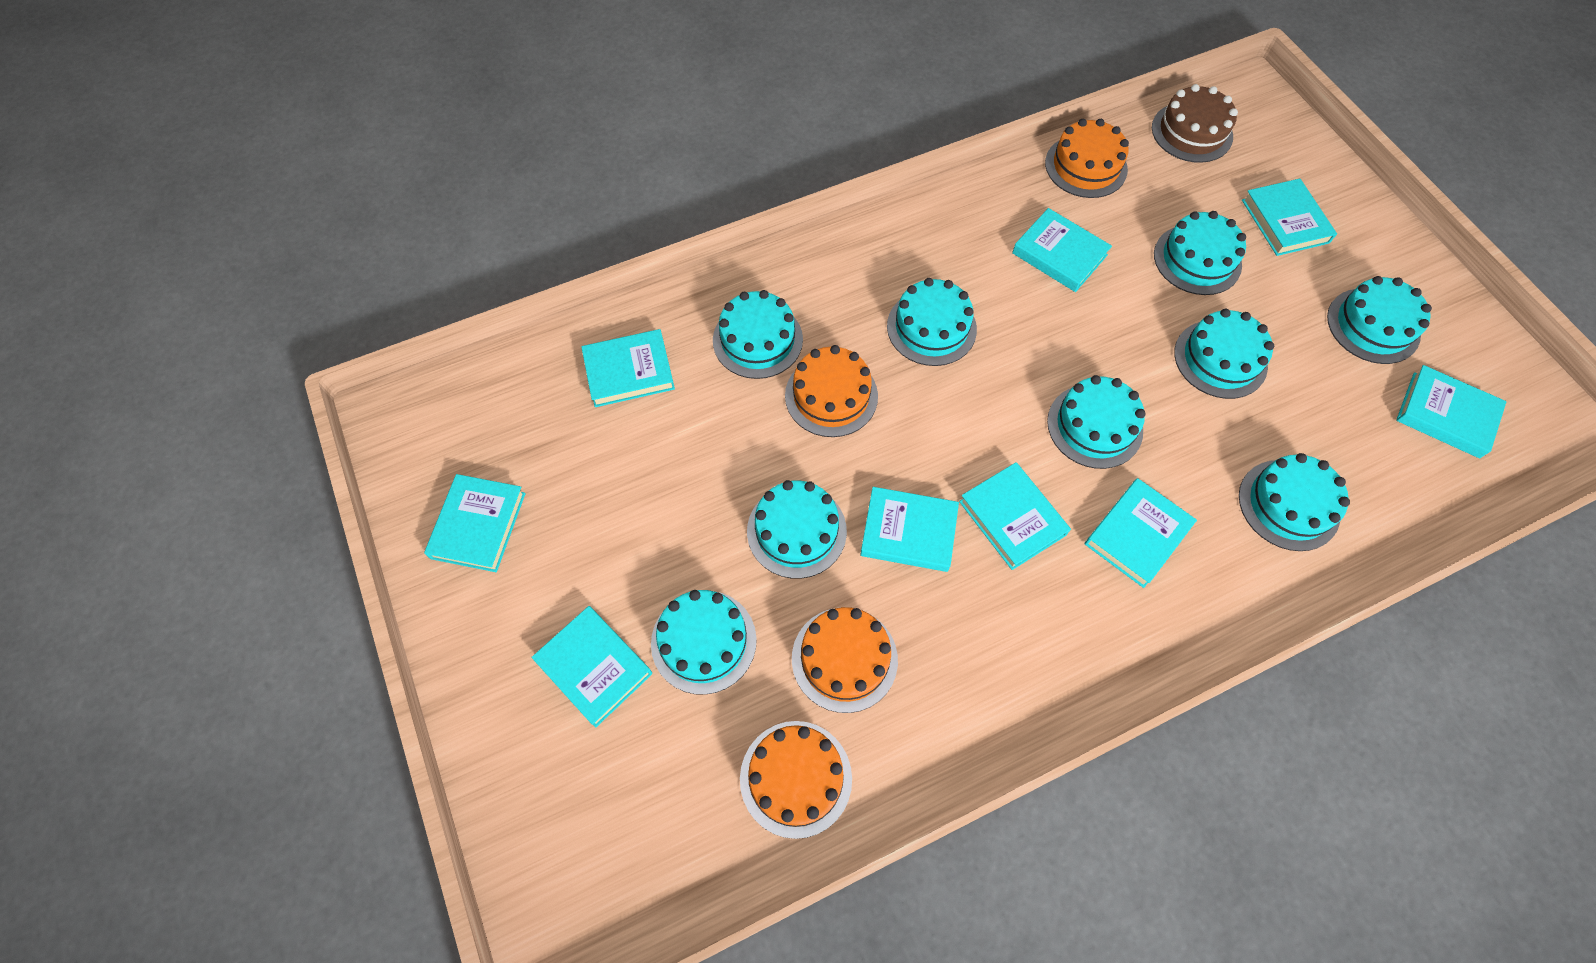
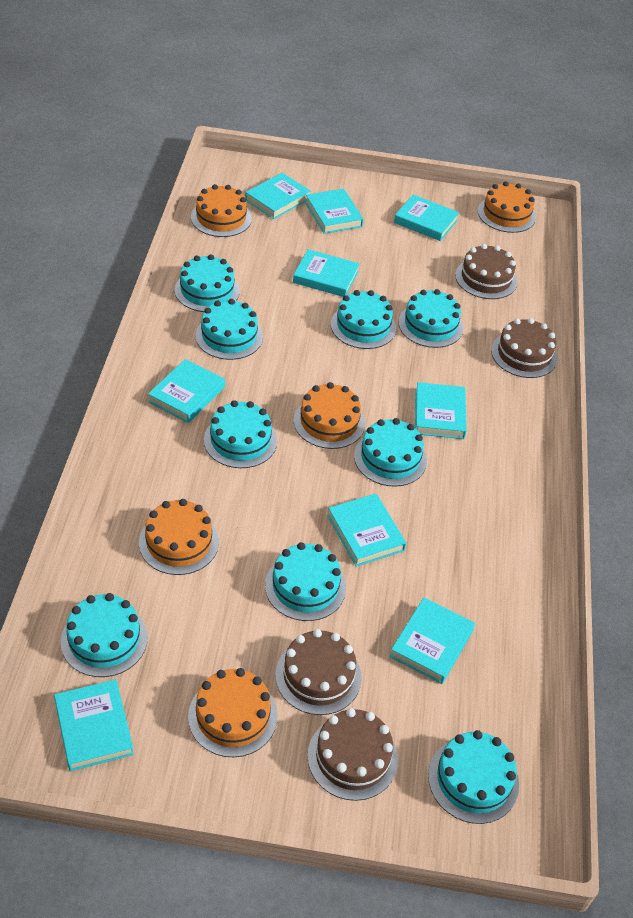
brown cake: [1152,84,1238,163] = 1 -> [275,629,362,715] [307,708,398,801] [455,244,517,299] [491,318,557,378] = 4
orange cake: [740,721,852,839] [785,345,878,437] [792,607,898,713] [1045,119,1129,198] = 4 -> [139,499,219,575] [188,668,278,757] [191,184,252,237] [294,382,365,449] [478,181,536,233] = 5

